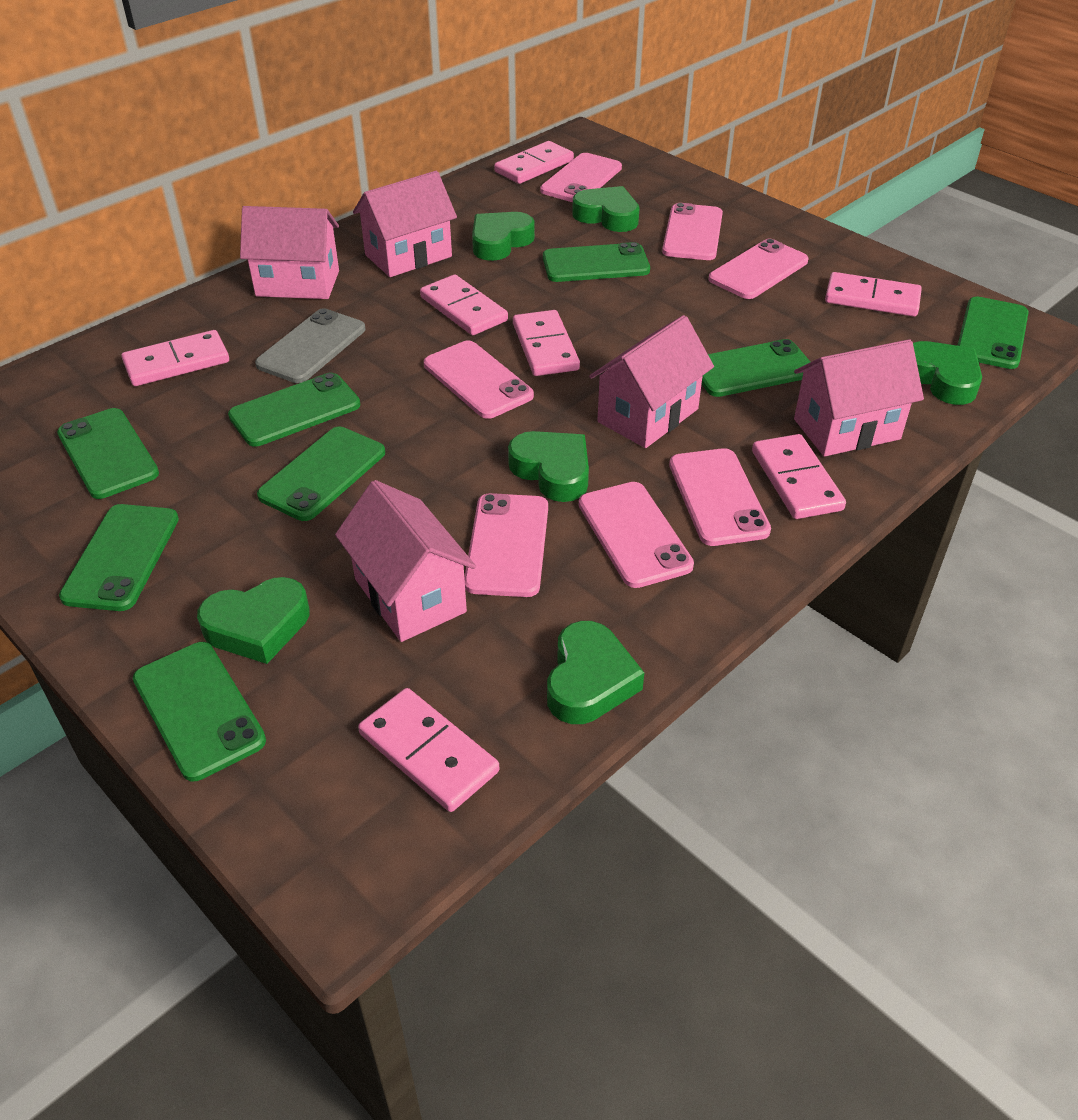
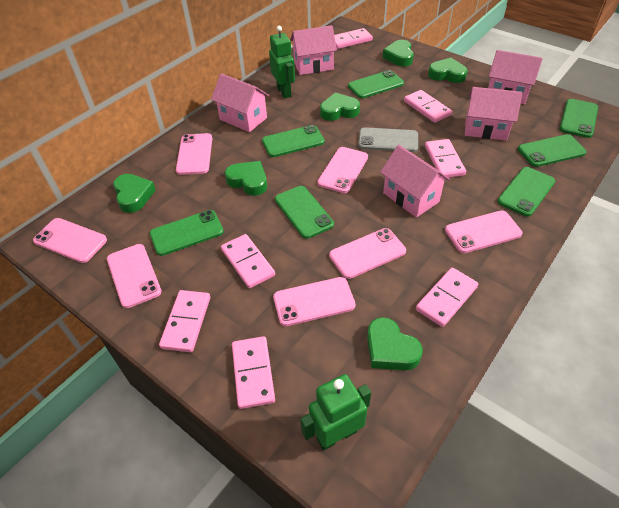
green phone: [57,408,159,499] [59,504,179,611] [133,642,266,781] [228,373,360,447] [257,427,385,521] [543,242,650,282] [702,339,810,397] [957,296,1029,369] = 8 -> [150,210,224,256] [262,125,325,157] [275,186,334,239] [348,70,404,98] [498,167,555,216] [518,134,587,167] [559,99,598,138] = 7
green robot: none = 0 -> [269,26,295,98] [300,374,371,450] = 2

